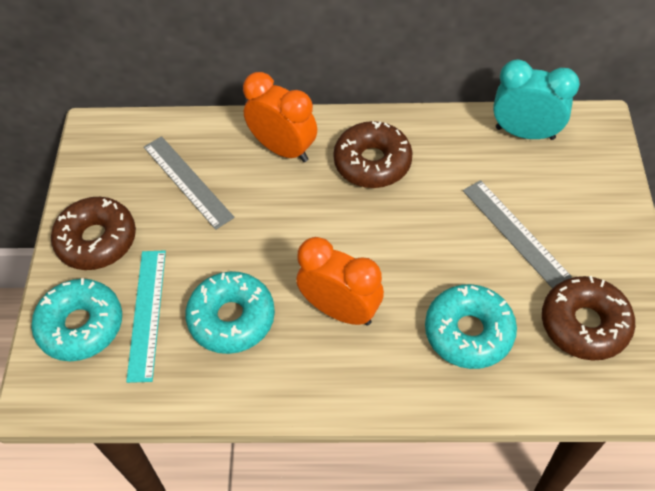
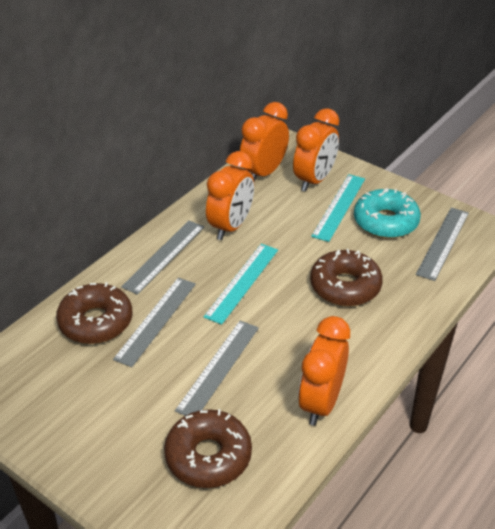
grey ruler: [144,136,235,230] [463,180,572,288] = 2 -> [113,278,196,367] [121,220,204,295] [175,320,259,416] [416,208,469,281] = 4
orange clock: [243,72,317,162] [296,237,384,326] = 2 -> [206,151,254,240] [240,102,289,181] [293,108,339,192] [298,316,350,426] = 4
turquoise clock: [493,59,580,140] = 1 -> none = 0
turquoise donut: [31,278,122,361] [185,271,275,354] [425,284,517,369] = 3 -> [354,188,421,239] = 1
turquoise ruler: [126,250,166,383] = 1 -> [204,244,278,325] [311,174,365,242] = 2

